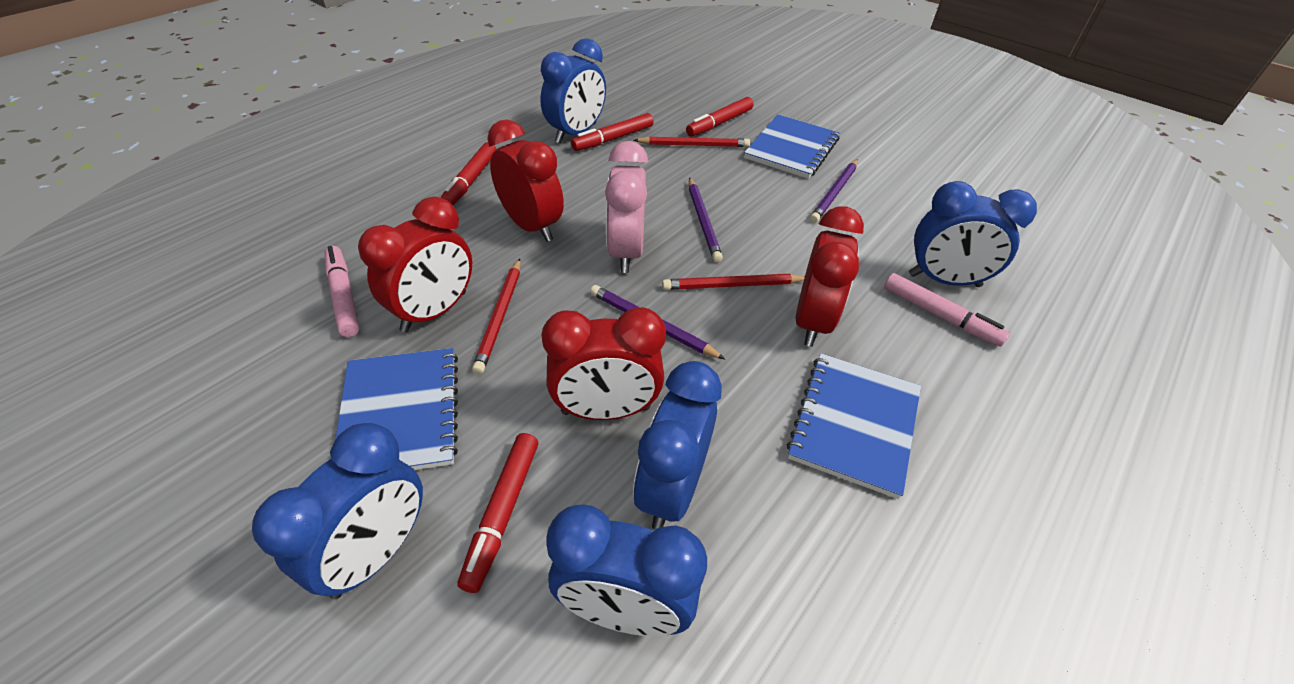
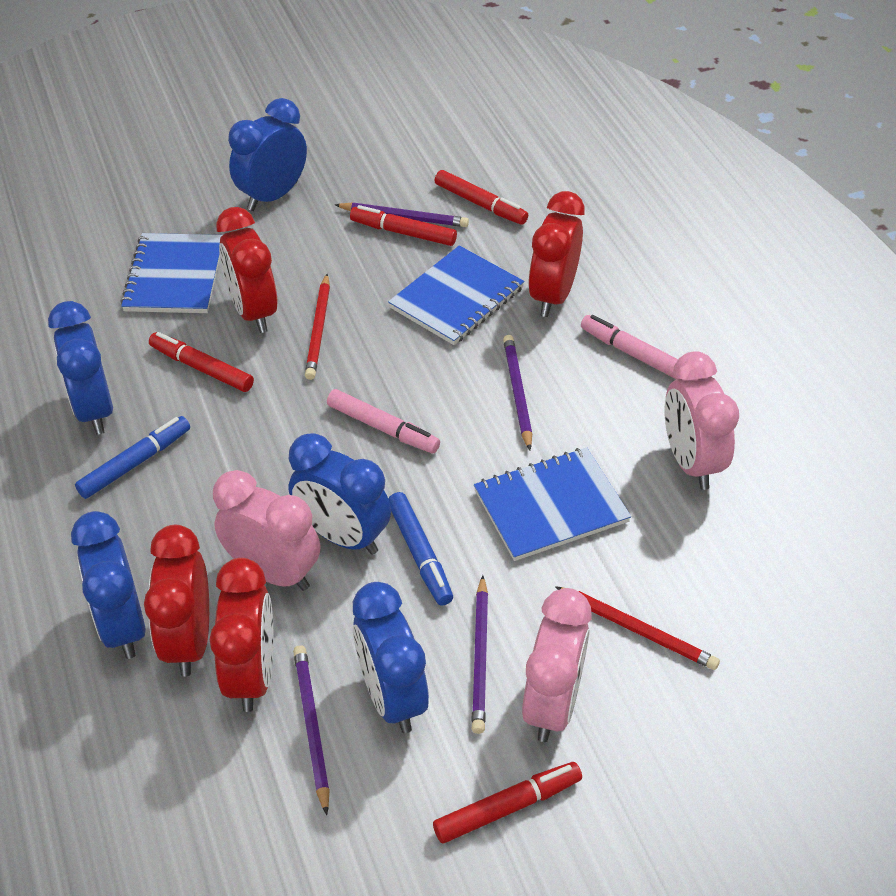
blue marker: none = 0 -> [75,416,190,499] [388,492,453,606] = 2
pink clock: [605,141,648,273] = 1 -> [213,470,320,591] [522,588,592,742] [664,351,739,490] = 3
purple pencil: [590,285,725,359] [689,178,723,262] [810,159,858,223] = 3 -> [293,645,330,815] [335,203,469,227] [471,575,488,734] [503,335,532,450] = 4
red pencil: [472,258,521,374] [634,136,750,147] [662,274,805,290] = 3 -> [305,274,330,380] [555,586,720,670] = 2

